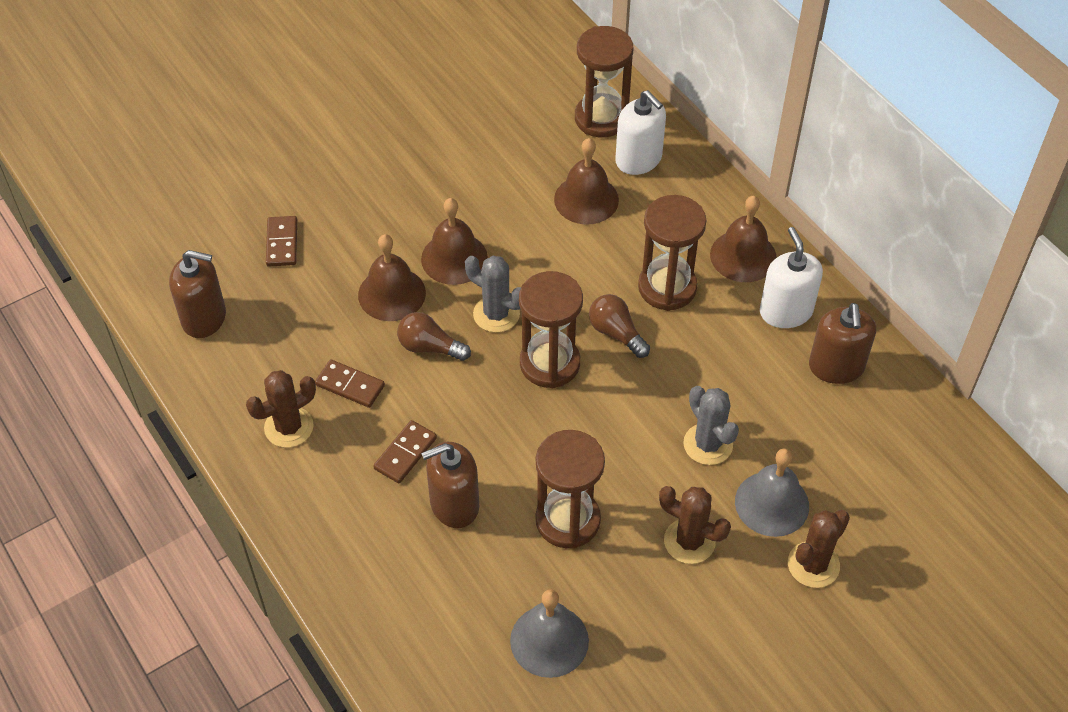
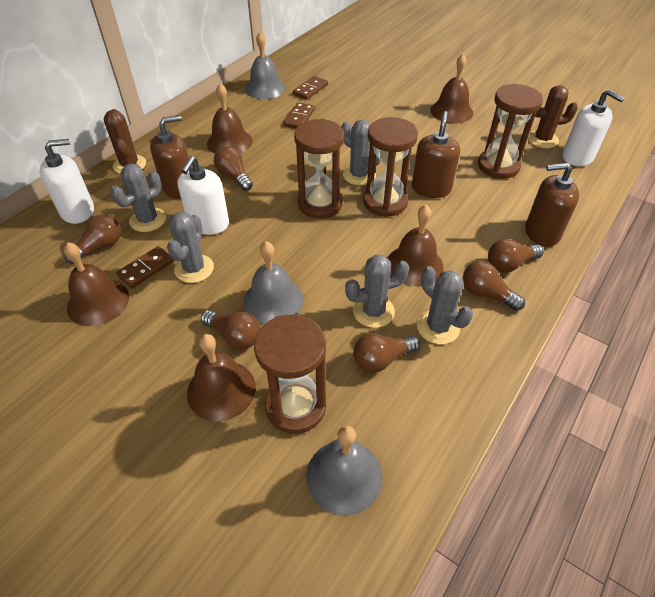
brown bell: [358,234,426,321] [421,198,488,285] [554,138,619,225] [710,196,777,282] = 4 -> [64,242,129,326] [187,334,256,421] [207,83,252,154] [388,205,444,287] [430,54,473,123] = 5
brown cactus: [246,370,316,448] [659,486,731,564] [788,510,850,588] = 3 -> [104,109,146,174] [528,85,578,148] = 2
brown light bulb: [397,312,471,361] [589,294,650,358] = 2 -> [65,214,121,264] [201,310,260,349] [214,146,253,191] [353,333,420,373] [463,261,525,311] [488,239,543,273] = 6
grey bell: [510,589,589,678] [735,449,809,537] = 2 -> [243,241,303,324] [245,32,286,99] [306,426,382,516] = 3
grey cactus: [465,256,521,333] [683,386,739,465] = 2 -> [111,163,166,232] [167,212,214,283] [341,120,381,185] [345,254,410,328] [417,266,473,344] = 5
white soap dispenser: [615,90,666,175] [760,227,823,328] = 2 -> [40,139,94,224] [178,156,229,235] [562,89,625,166] = 3

